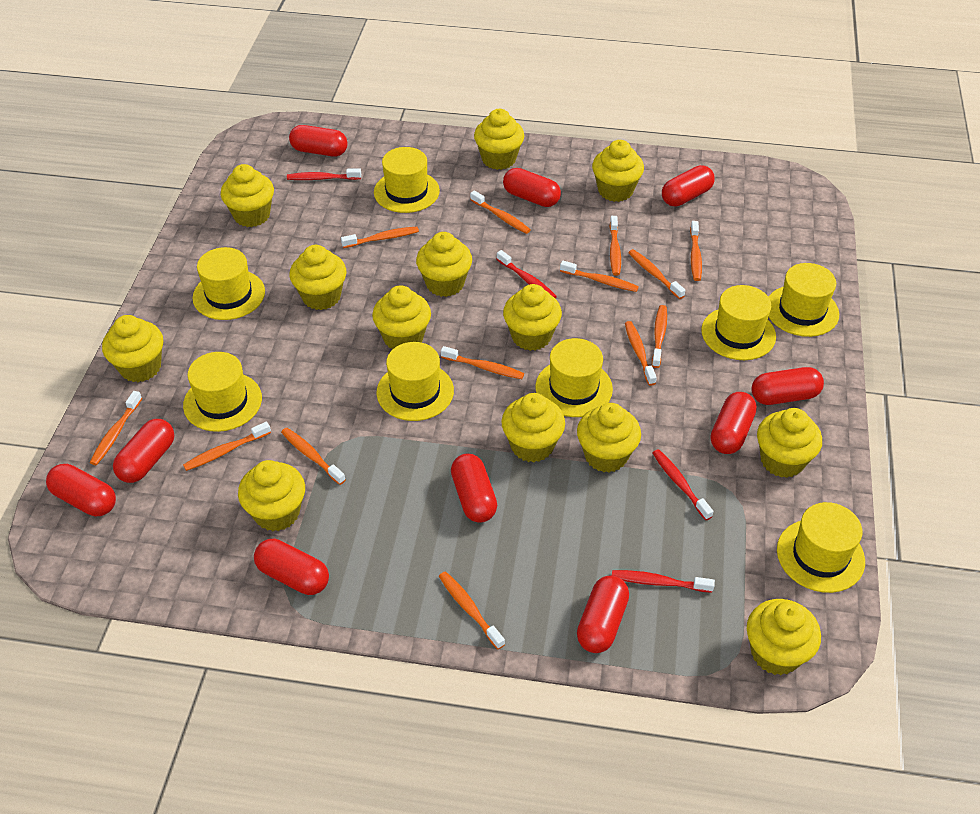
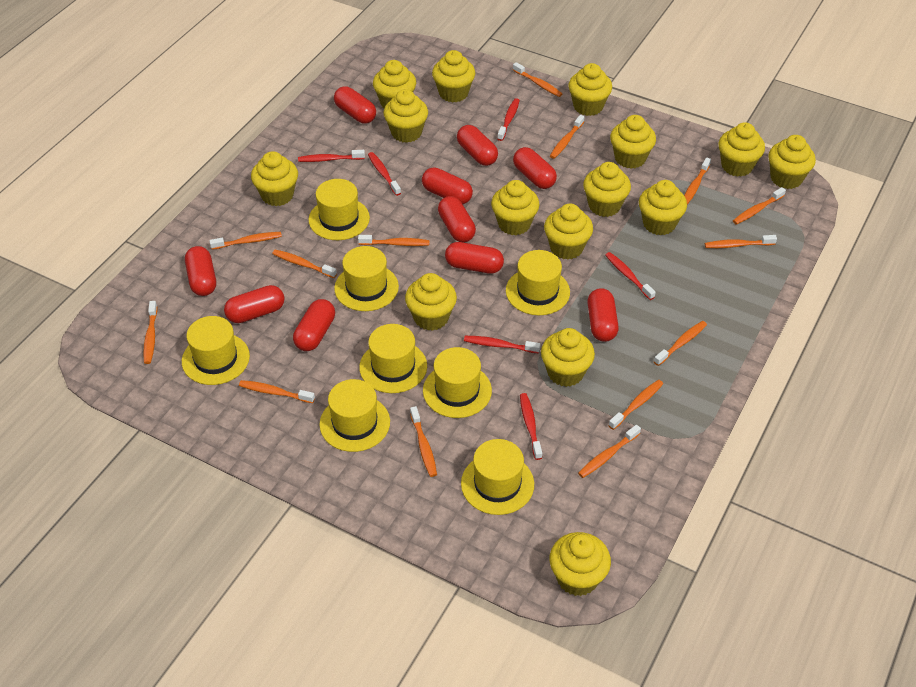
orange toothbrush: [90,391,142,465] [183,422,271,471] [281,428,346,485] [341,227,419,248] [439,571,505,649] [441,346,524,379] [470,191,531,234] [560,261,639,292] [610,216,621,276] [625,321,657,386] [628,249,685,299] [652,305,667,368] [690,221,702,281] = 13 -> [143,301,157,364] [209,232,282,250] [239,380,315,403] [272,250,337,278] [358,235,430,246] [410,406,437,477] [513,62,562,97] [550,115,584,159] [578,425,641,478] [608,380,663,430] [654,321,707,366] [684,157,711,205] [705,235,777,248] [733,187,786,225] = 14
red toothbrush: [287,168,361,180] [497,250,557,298] [612,570,715,593] [653,449,713,520] = 4 -> [298,150,365,162] [368,152,401,196] [464,336,540,353] [497,98,520,141] [520,393,542,460] [605,252,656,300] = 6
yellow cupcake: [102,315,163,382] [221,164,274,227] [238,460,305,531] [290,245,346,310] [372,285,431,350] [416,232,472,297] [474,109,524,170] [502,393,565,462] [503,284,562,351] [577,403,641,473] [592,140,644,202] [747,599,821,675] [757,408,822,478] = 13 -> [251,151,298,206] [373,60,416,108] [384,89,428,143] [405,273,457,331] [432,50,475,103] [491,180,539,235] [541,328,595,387] [544,204,593,260] [549,532,611,596] [569,63,612,116] [583,162,631,217] [610,115,656,169] [639,180,687,235] [719,122,765,177] [768,135,816,189] = 15

